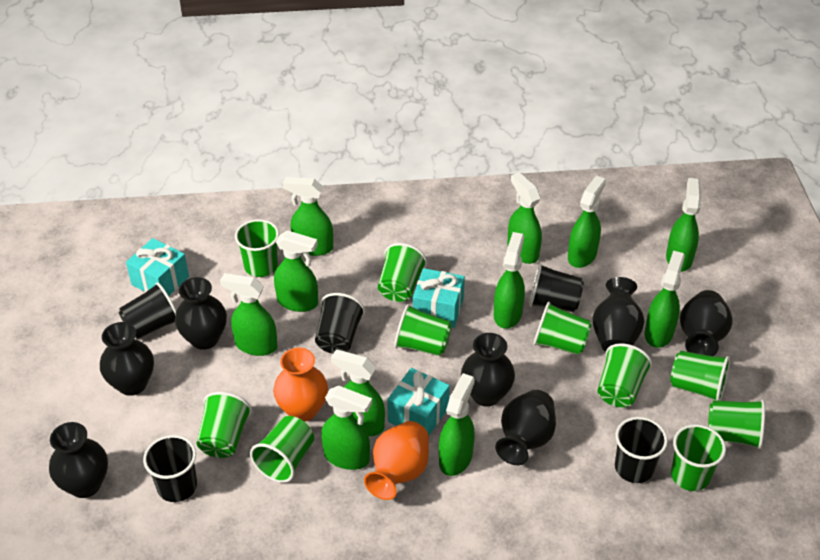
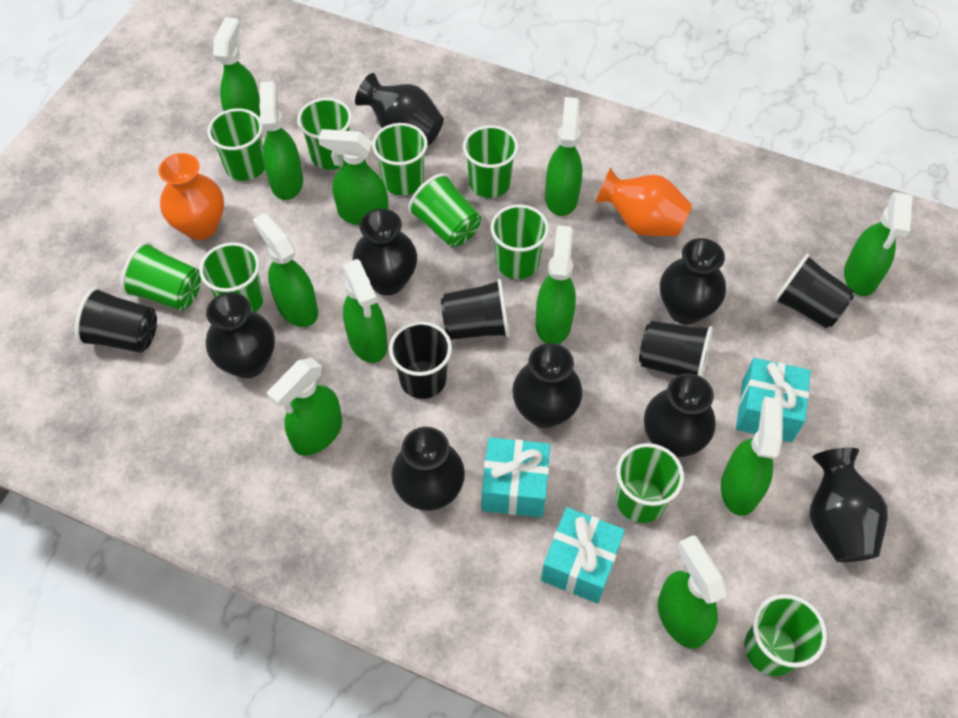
black vase: [49,422,108,498] [100,322,154,396] [175,277,227,350] [461,333,515,407] [495,390,556,465] [592,277,645,352] [680,290,732,356] = 7 -> [206,292,275,378] [352,209,417,295] [355,73,444,146] [391,427,465,511] [512,343,583,428] [644,373,716,458] [660,238,726,325] [810,448,888,562] = 8

